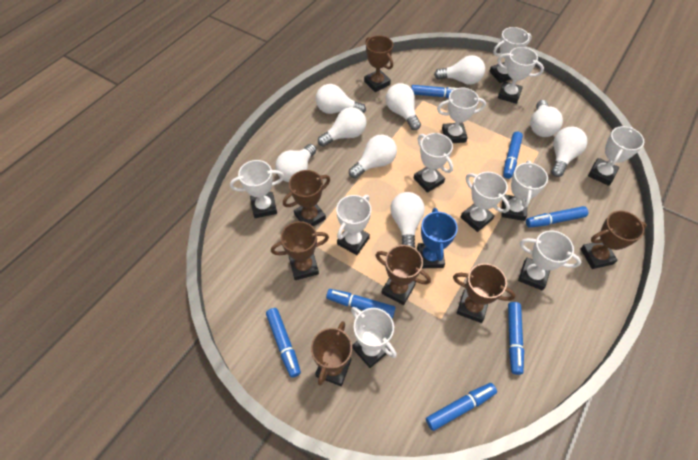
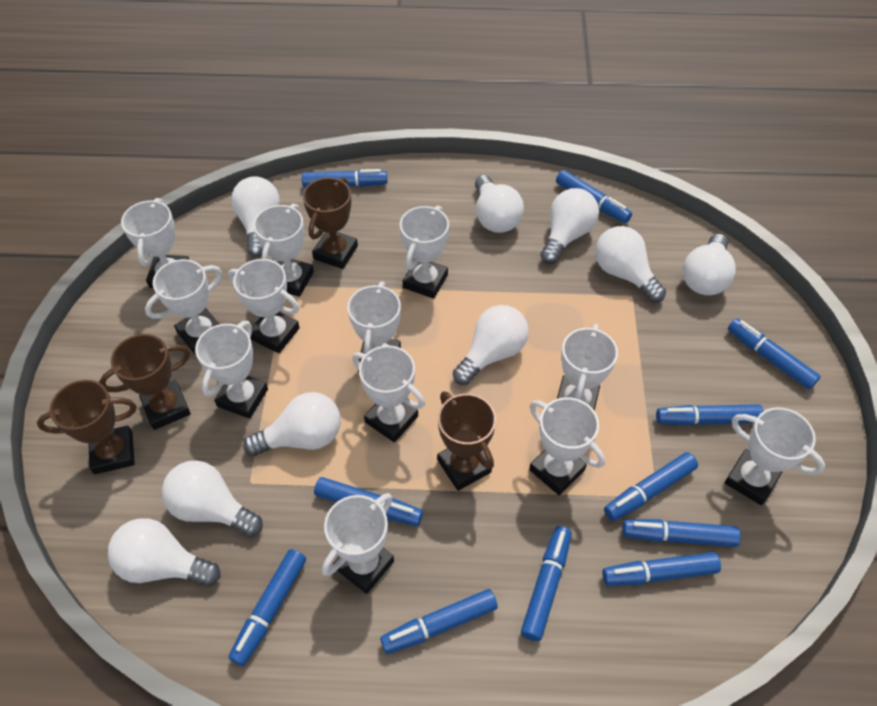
blue marker: [266,308,301,378] [326,289,396,318] [411,85,456,98] [426,383,497,431] [503,131,523,179] [508,302,524,375] [526,206,588,228] = 7 -> [228,549,306,666] [302,169,387,188] [314,477,423,526] [380,589,498,654] [521,526,572,641] [556,170,632,223] [602,552,721,586] [604,452,698,521] [622,519,741,547] [656,404,764,426] [728,318,821,390] = 11
blue trophy: [417,208,458,268] = 1 -> none = 0
brown trophy: [271,221,329,280] [283,170,330,226] [311,321,352,386] [364,35,393,92] [376,245,431,305] [453,263,516,323] [580,211,647,269] = 7 -> [37,380,137,474] [99,334,191,430] [303,177,358,269] [437,391,496,491] = 4
white trophy: [230,160,285,218] [336,195,371,255] [351,307,397,368] [414,133,453,193] [437,88,486,143] [460,172,510,232] [489,27,532,83] [497,47,544,104] [501,161,548,221] [518,230,581,290] [588,126,644,186] = 11 -> [121,198,189,288] [145,259,222,354] [195,321,268,419] [228,259,300,353] [253,204,314,297] [322,493,394,594] [347,282,401,372] [352,345,425,442] [400,206,449,299] [529,397,605,495] [557,324,618,411] [725,407,825,505] = 12

